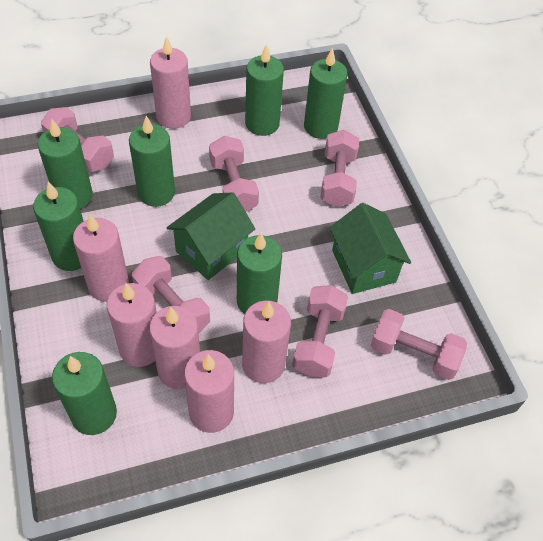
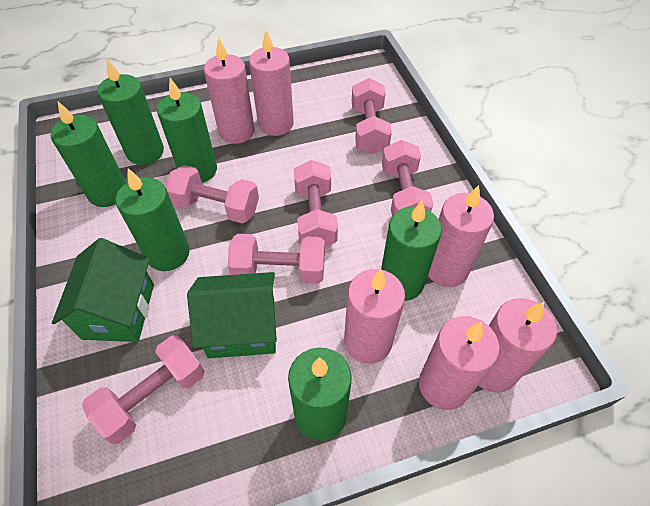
green candle: [33,182,84,271] [37,119,93,209] [52,352,117,435] [129,116,175,207] [237,233,282,314] [245,44,284,136] [304,48,347,139] = 7 -> [51,101,126,207] [97,59,164,165] [116,168,190,271] [157,78,217,183] [288,347,352,441] [381,201,442,301] = 6

